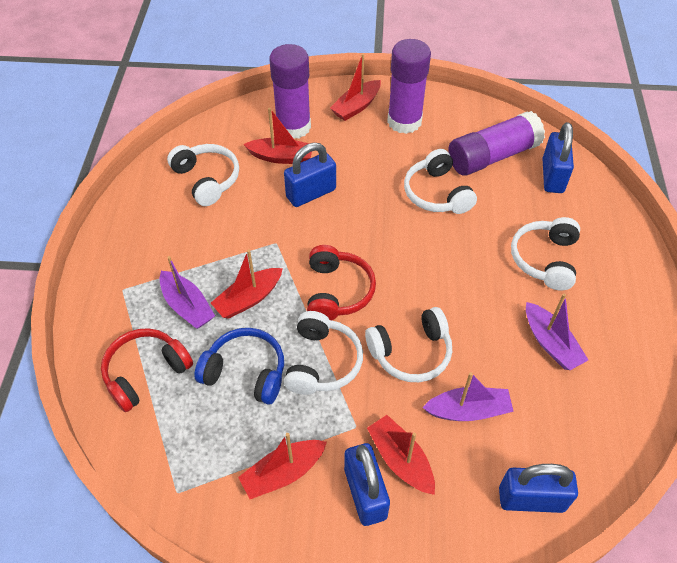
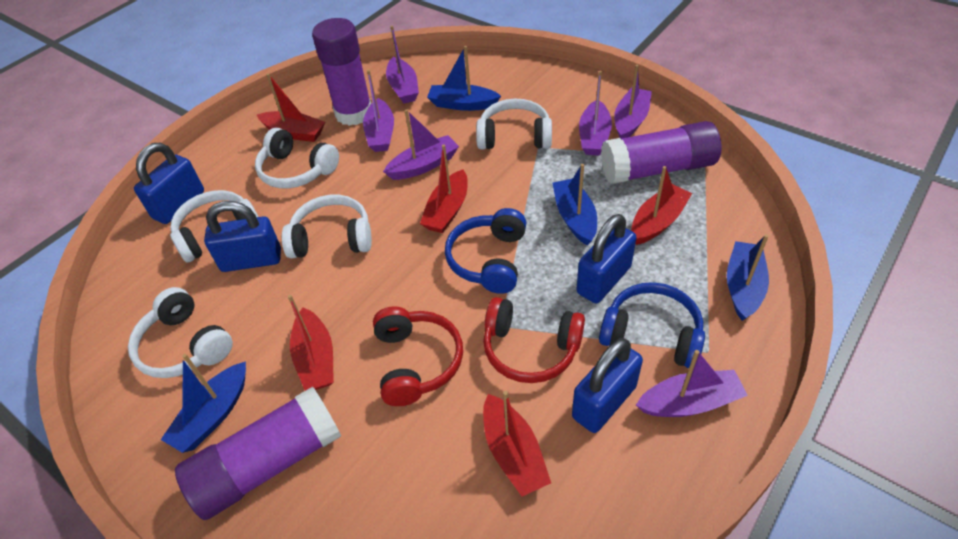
blue boat: none = 0 -> [161,354,246,453] [427,46,501,111] [552,164,597,246] [727,234,769,321] = 4
blue headphones: [194,328,284,405] = 1 -> [445,208,526,294] [599,282,705,368] = 2
purple boat: [159,256,215,329] [422,372,514,421] [526,294,588,370] = 3 -> [363,70,394,152] [383,109,459,180] [386,26,419,104] [579,71,612,156] [614,65,652,139] [636,350,748,417] = 6

